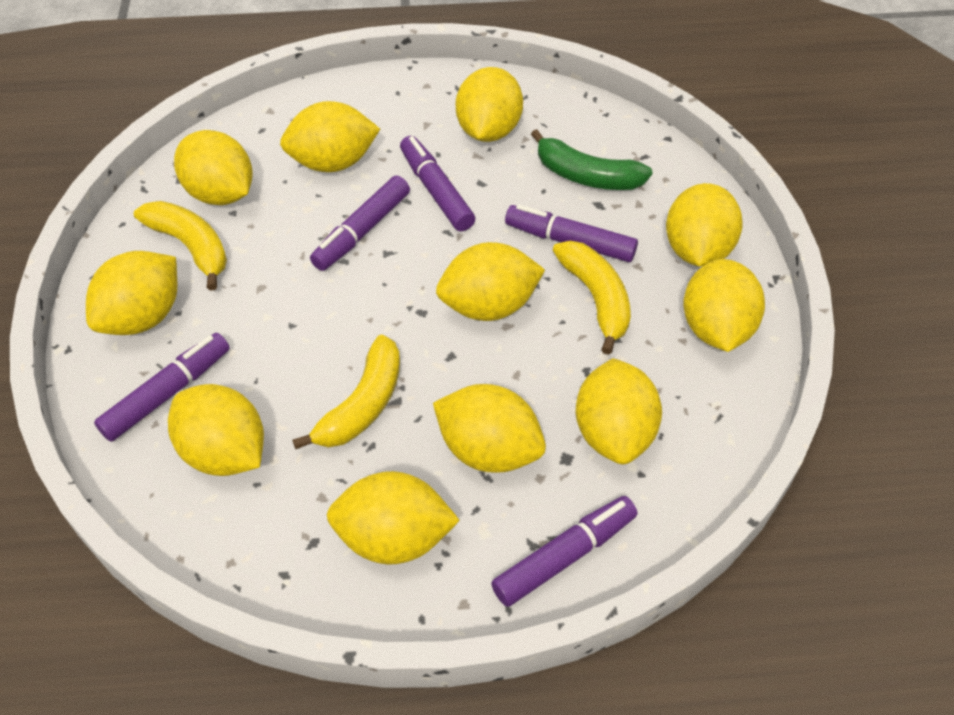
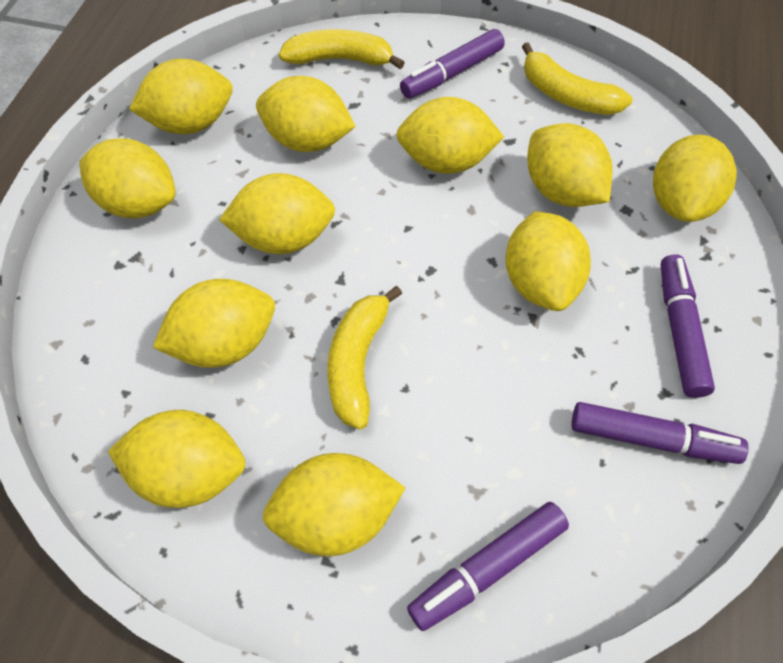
green banana: [531,129,653,190] = 1 -> none = 0
purple marker: [94,333,230,442] [310,176,410,271] [400,136,475,231] [491,496,637,607] [505,204,638,262] = 5 -> [400,29,505,98] [407,502,569,631] [571,402,749,464] [661,254,715,398] = 4

